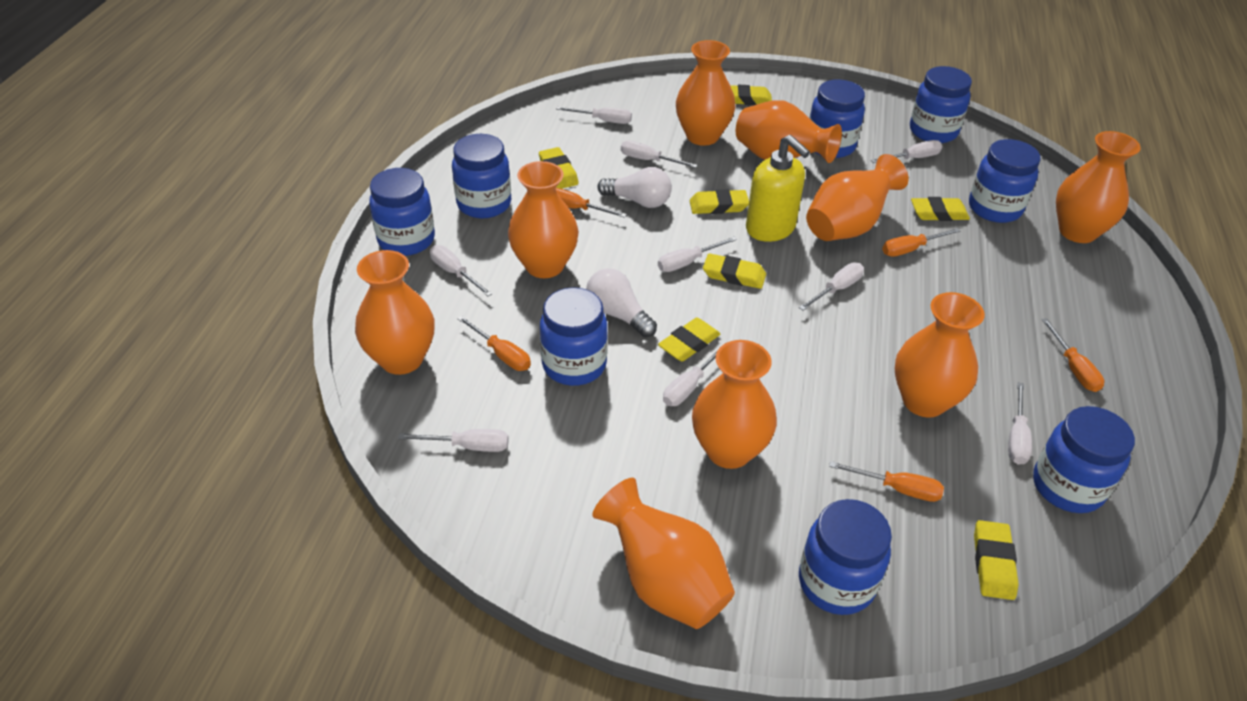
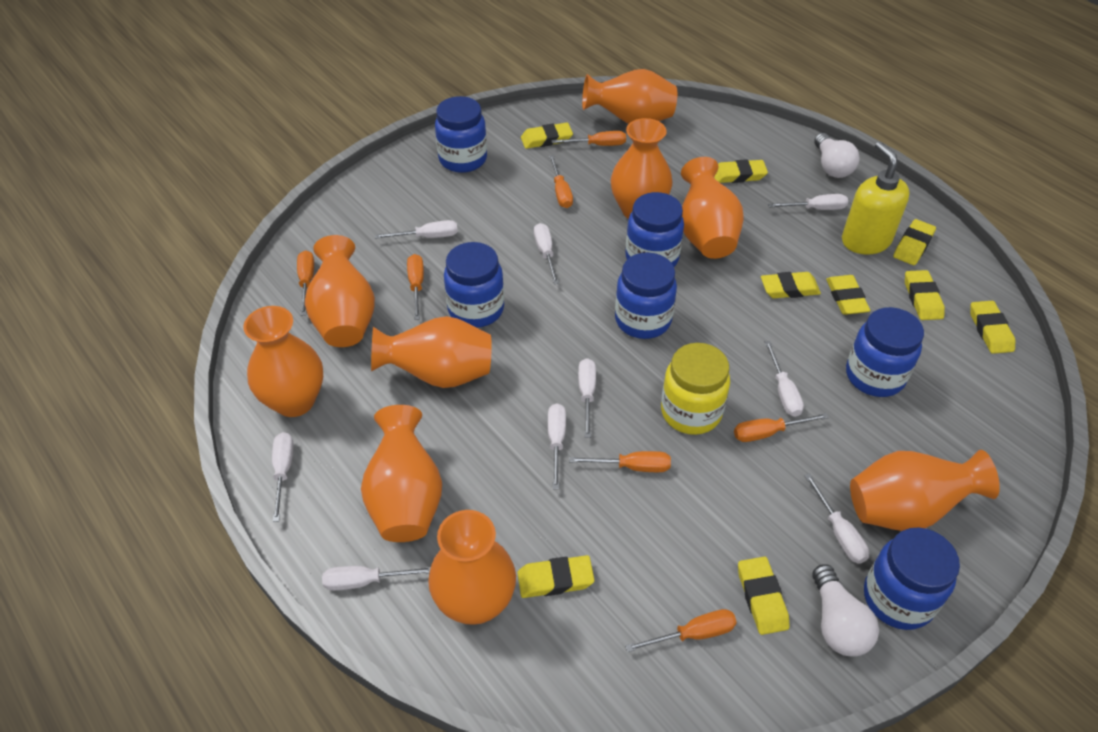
blue jar: [369,168,435,256] [452,134,511,218] [540,287,608,386] [799,499,892,615] [809,79,865,158] [910,66,972,143] [969,139,1041,223] [1033,406,1135,513] = 8 -> [435,96,487,173] [444,242,504,328] [615,252,677,339] [625,192,684,267] [846,307,924,397] [864,528,960,630] = 6
orange screwdriver: [457,315,531,371] [555,188,627,218] [829,461,944,502] [882,228,960,257] [1042,318,1104,392] = 5 -> [297,250,314,316] [407,254,424,320] [549,155,573,208] [551,131,626,146] [569,451,671,472] [625,609,737,652] [734,413,829,442] = 7
yellow eraser: [539,147,579,189] [658,317,721,362] [689,189,749,214] [703,253,766,289] [730,85,772,105] [911,197,970,221] [974,520,1019,600] = 7 -> [517,555,594,598] [521,123,573,149] [714,159,768,183] [738,556,790,635] [761,272,821,298] [826,275,871,315] [893,219,936,265] [905,270,945,320] [970,301,1015,354] = 9
yellow jar: none = 0 -> [661,343,730,435] = 1

